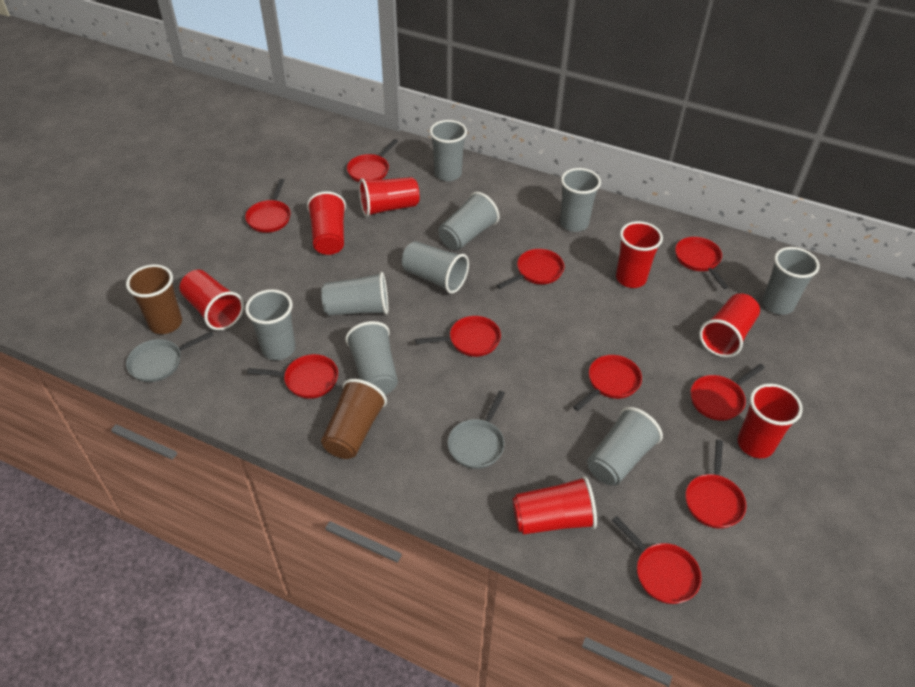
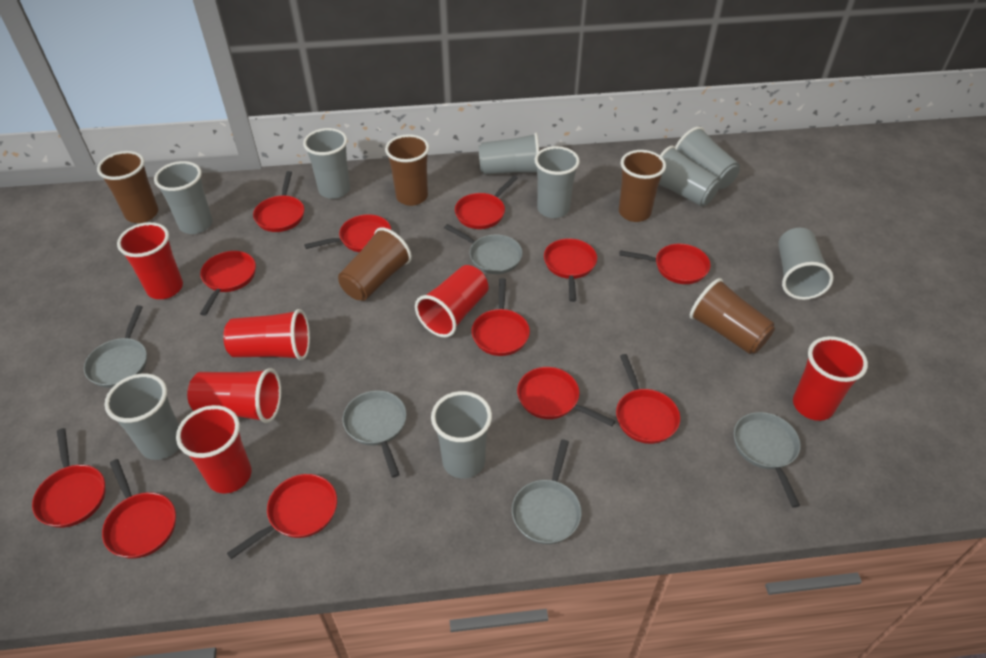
brown cup: [126,264,182,334] [321,379,387,459] = 2 -> [97,151,158,223] [338,227,412,301] [385,134,429,206] [619,150,666,222] [690,278,775,354] = 5
grey pan: [126,331,214,382] [448,391,505,469] = 2 -> [84,305,147,388] [343,390,407,478] [444,224,523,274] [512,439,582,544] [734,412,801,508] = 5
red cup: [180,270,244,331] [307,191,346,255] [359,177,420,217] [513,476,597,535] [616,221,663,288] [699,293,760,357] [738,383,803,458] = 7 -> [117,222,183,299] [176,405,251,493] [187,368,281,423] [223,309,310,360] [415,265,489,338] [793,336,868,421] = 6
red pan: [245,179,291,233] [247,354,338,399] [347,139,398,182] [415,316,501,357] [497,249,564,289] [573,355,642,411] [612,516,702,604] [675,237,729,289] [685,440,747,529] [691,364,765,421] = 10 -> [32,428,105,528] [102,459,176,559] [200,251,256,316] [227,474,337,559] [253,171,304,232] [304,214,391,252] [455,176,518,229] [472,278,530,356] [517,367,615,427] [544,238,597,302] [616,354,680,444] [619,244,711,284] = 12

